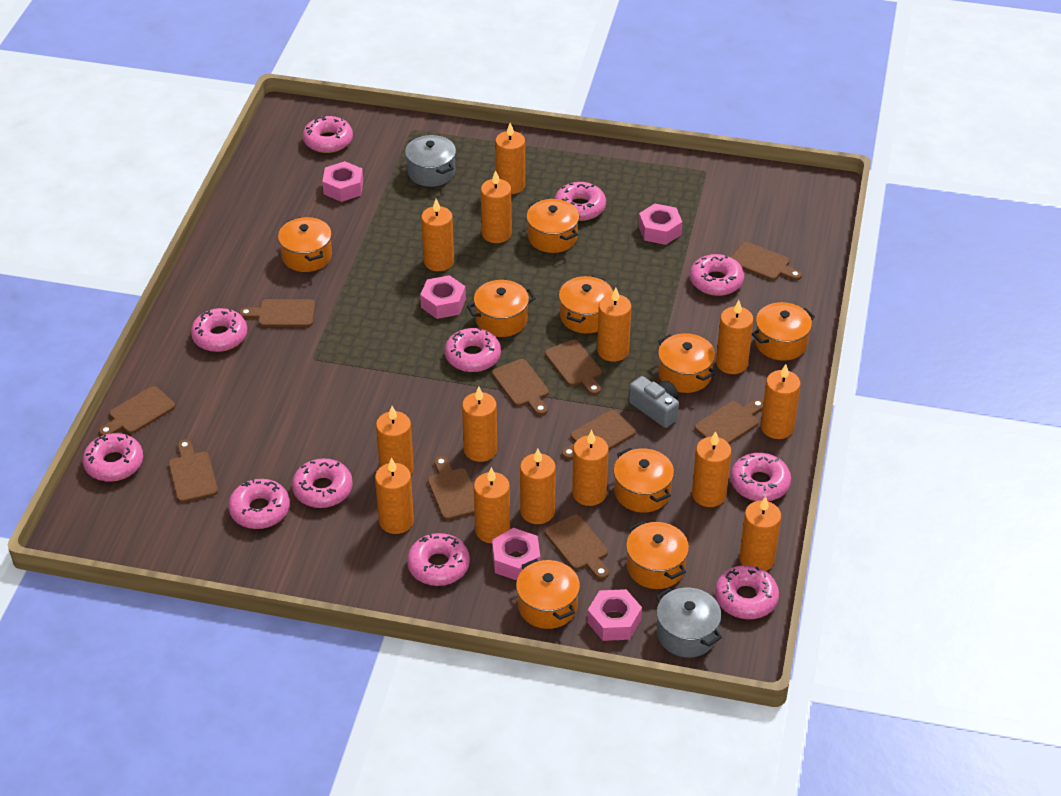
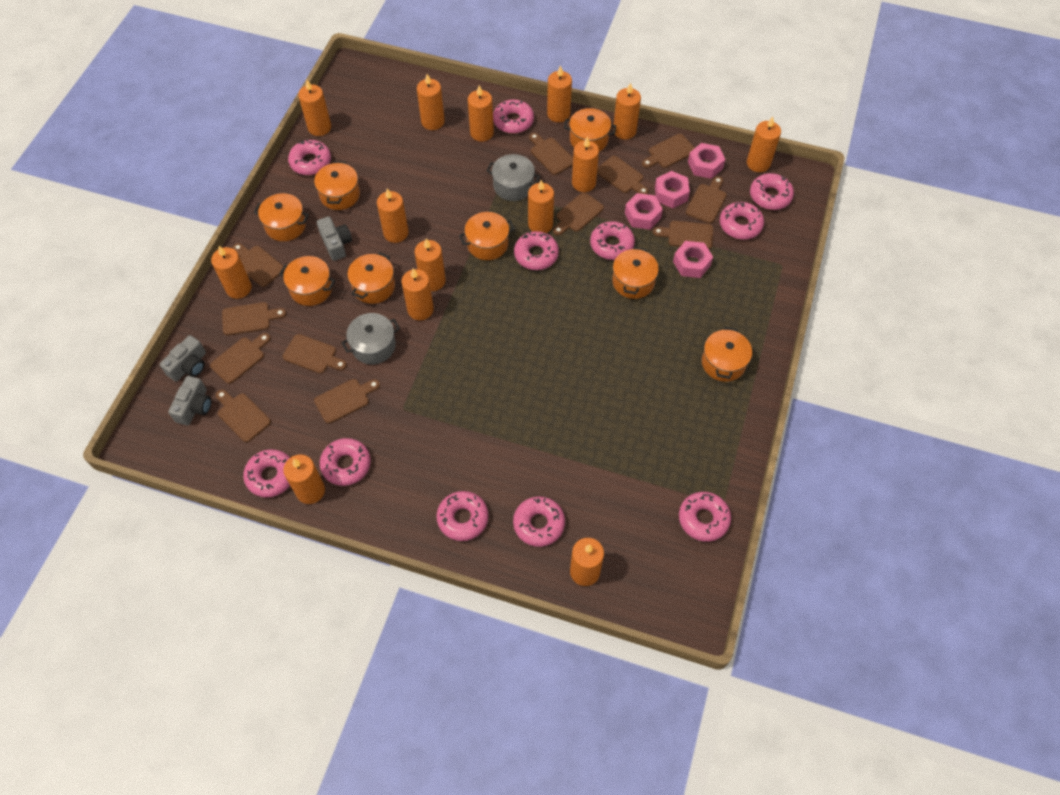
brown cutting board: [99,386,175,436] [168,439,218,503] [239,299,315,327] [428,456,475,520] [492,359,549,416] [544,515,609,580] [545,340,602,395] [562,410,636,459] [694,399,764,444] [731,242,802,280] = 10 -> [210,333,271,384] [216,390,271,442] [222,302,286,336] [232,243,284,287] [282,334,347,374] [314,379,380,424] [529,133,573,175] [553,192,604,236] [597,156,649,194] [642,134,695,168] [653,221,713,249] [686,176,727,224] = 12
grey camera: [629,376,679,428] = 1 -> [160,335,206,382] [168,376,211,425] [317,216,352,261] = 3
orange pot: [278,217,332,272] [467,280,536,337] [516,559,580,629] [526,199,579,253] [559,276,613,333] [613,448,674,513] [626,521,689,589] [658,333,715,393] [752,302,815,361] = 9 -> [254,193,309,241] [279,256,336,306] [314,161,360,210] [347,252,395,304] [459,212,515,260] [564,108,616,152] [612,247,659,299] [702,327,752,382] = 8
pink nut: [322,161,363,202] [420,275,466,319] [492,528,540,580] [587,589,642,641] [639,204,682,245] = 5 -> [625,193,663,229] [655,171,690,208] [673,241,713,278] [688,143,725,179] = 4

